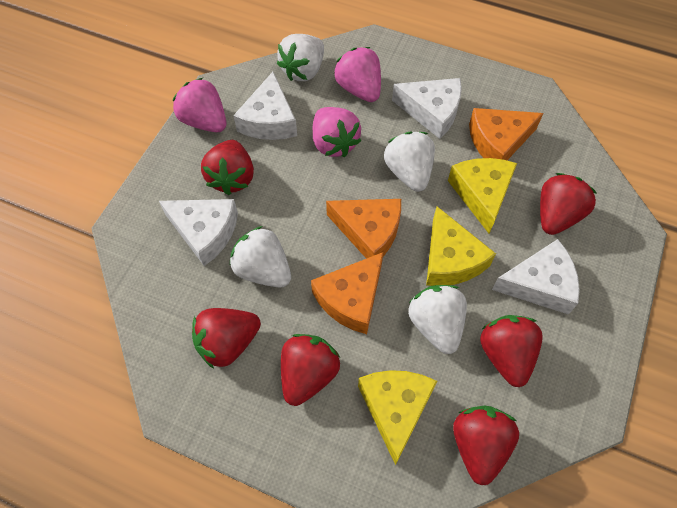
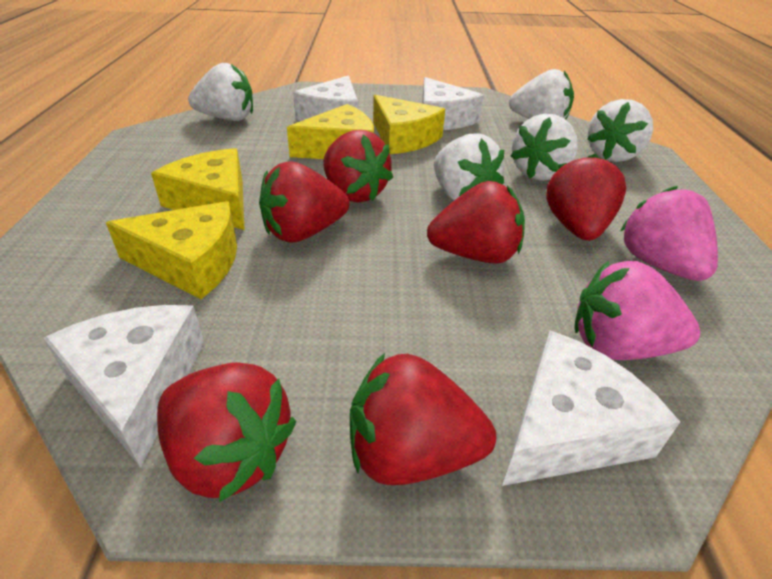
orange cheese: [311,252,383,334] [326,199,401,259] [469,108,543,160] = 3 -> none = 0
pink strawberry: [173,78,226,132] [313,107,361,157] [334,47,381,102] = 3 -> [574,261,700,360] [620,186,718,281] = 2
white strawberry: [230,226,291,287] [277,34,324,81] [384,131,435,192] [408,285,467,354] = 4 -> [188,63,253,121] [434,134,504,201] [509,69,574,119] [511,114,578,181] [587,99,653,162] = 5
yellow cheese: [358,370,437,465] [426,207,496,286] [448,158,517,233] = 3 -> [106,201,237,299] [151,148,244,230] [287,104,374,159] [373,95,445,154] = 4

